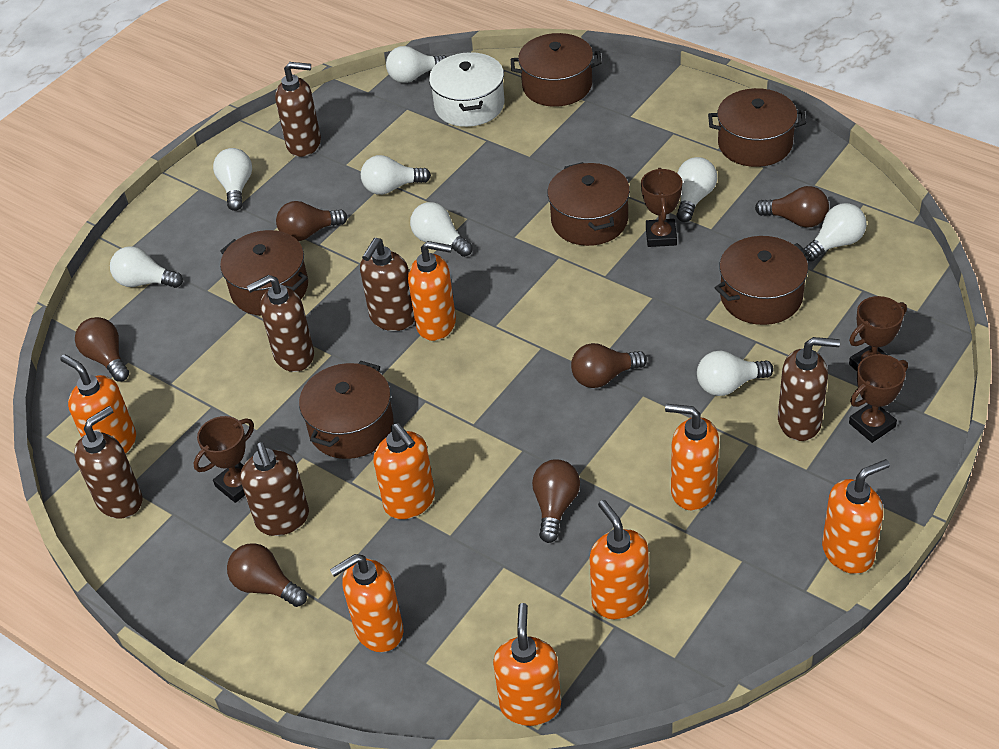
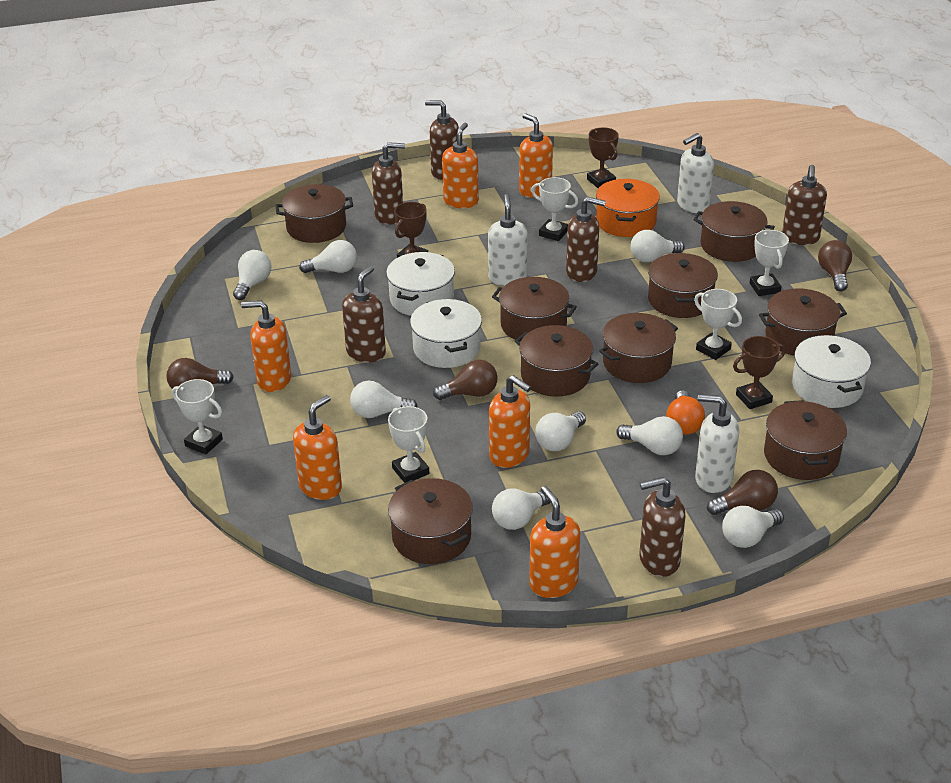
brown light bulb: [75,317,129,382] [227,543,307,607] [276,201,348,241] [532,459,580,543] [571,343,647,388] [755,186,829,228] = 6 -> [167,358,234,389] [433,360,498,400] [707,470,778,515] [818,240,852,292] = 4
brown pot: [220,230,308,316] [299,361,394,459] [511,33,602,107] [547,162,630,246] [708,88,806,167] [715,236,811,325] = 6 -> [275,184,353,243] [388,478,473,564] [492,277,577,342] [515,325,598,397] [599,313,678,383] [648,253,718,318] [694,201,775,262] [759,288,847,356] [764,400,847,480] = 9
brown trophy: [193,416,254,503] [641,168,682,247] [849,296,907,371] [849,354,908,443] = 4 -> [394,202,428,258] [587,127,619,188] [733,336,786,409] = 3
orange light bulb: none = 0 -> [666,390,705,435] = 1
orange pot: none = 0 -> [596,179,660,237] = 1
orange soap dispenser: [60,354,136,454] [330,554,403,652] [373,423,435,519] [408,241,456,341] [493,603,561,726] [590,500,648,619] [665,404,719,510] [822,459,890,574] = 8 -> [241,301,291,392] [293,395,342,500] [442,122,479,208] [489,375,531,468] [519,113,553,198] [529,486,580,598] = 6
white pot: [429,52,505,127] = 1 -> [386,252,455,316] [410,299,482,368] [792,335,871,408] = 3
white soap dispenser: none = 0 -> [488,194,528,286] [677,133,714,213] [695,394,740,493] = 3
white trophy: none = 0 -> [172,379,223,455] [388,406,429,483] [531,177,578,241] [694,289,742,360] [750,230,789,296] = 5

